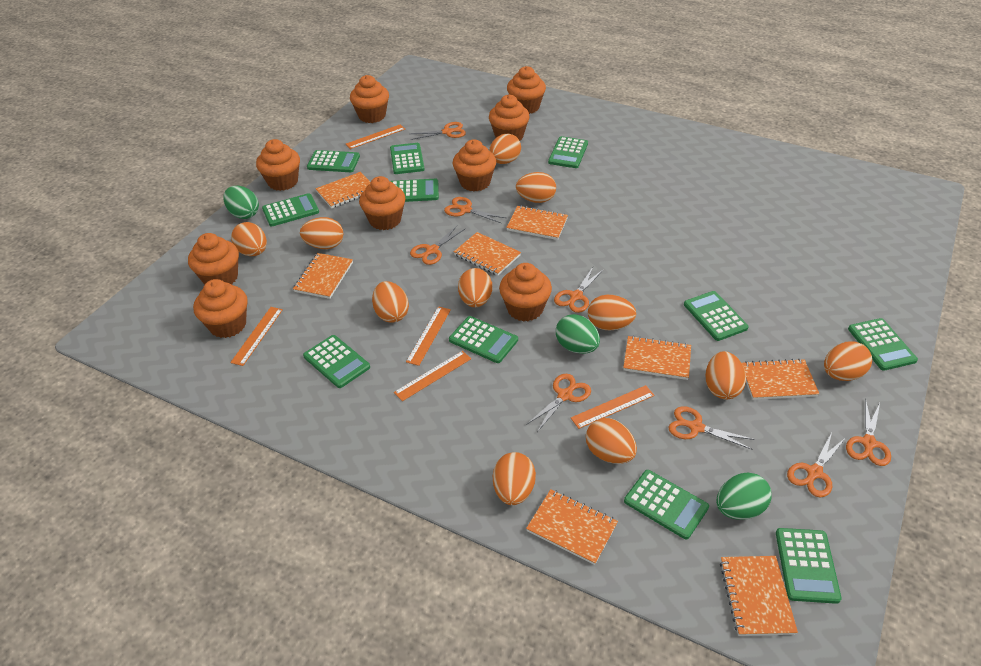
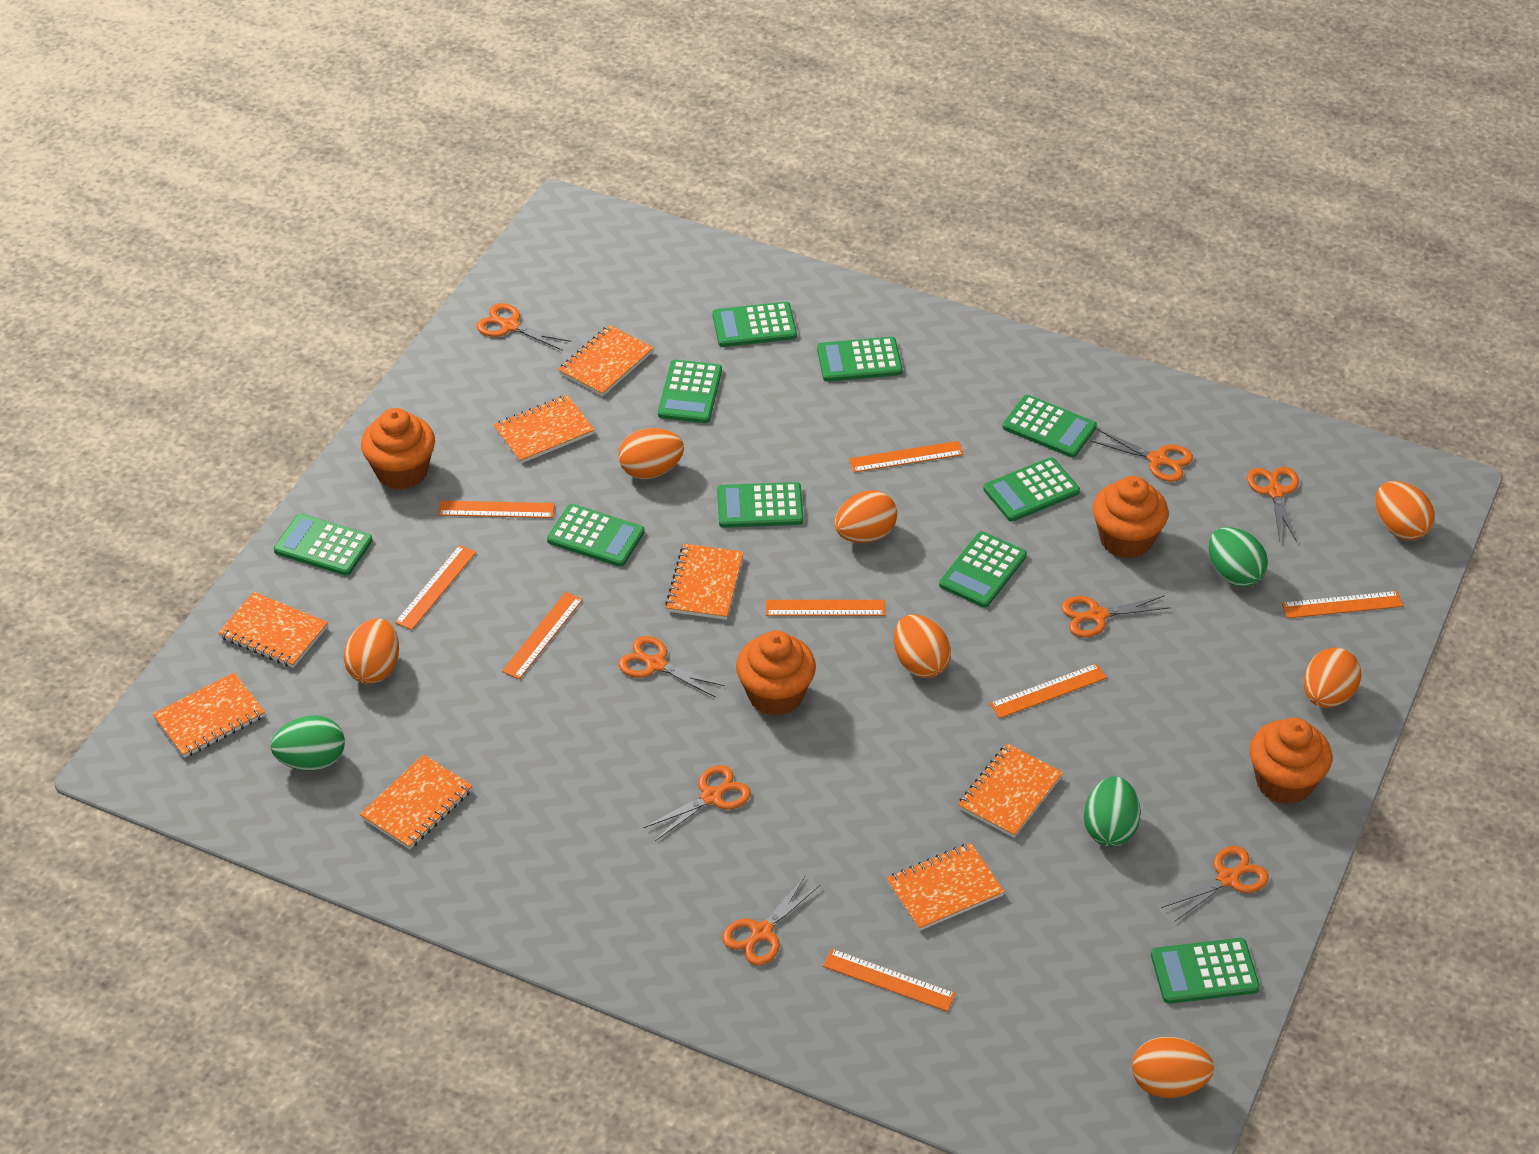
green calculator: [262,193,319,226] [303,335,370,388] [307,150,360,172] [390,143,425,174] [390,179,439,202] [449,316,518,363] [548,136,588,168] [624,470,709,539] [684,291,749,341] [776,528,842,604] [848,318,918,371] = 11 -> [274,513,373,576] [547,504,645,567] [658,360,722,423] [712,302,797,347] [717,482,804,528] [817,337,903,382] [939,531,1027,608] [983,457,1080,522] [1002,395,1097,457] [1151,938,1260,1004] = 10
orange cupcake: [188,233,239,285] [193,279,248,338] [256,139,300,191] [350,75,389,123] [359,176,405,230] [453,139,496,192] [489,95,530,141] [499,263,552,322] [507,66,546,114] = 9 -> [361,408,435,490] [736,630,816,716] [1093,476,1169,559] [1250,718,1332,804] = 4
orange egg: [231,222,267,256] [300,217,343,249] [372,281,409,322] [458,268,492,307] [489,133,521,164] [493,452,536,505] [516,172,556,203] [586,418,637,464] [588,295,636,330] [705,351,746,399] [824,341,872,381] = 11 -> [344,618,399,684] [618,428,684,479] [835,490,897,543] [894,614,951,678] [1132,1037,1214,1098] [1304,647,1361,708] [1375,481,1435,540] = 7
orange ruler: [230,307,283,366] [346,124,405,149] [394,351,471,401] [406,306,451,366] [571,385,655,429] = 5 -> [395,545,476,630] [438,501,555,518] [502,592,583,679] [766,600,885,616] [823,949,956,1012] [849,441,964,473] [990,663,1107,718] [1282,591,1403,618] = 8

